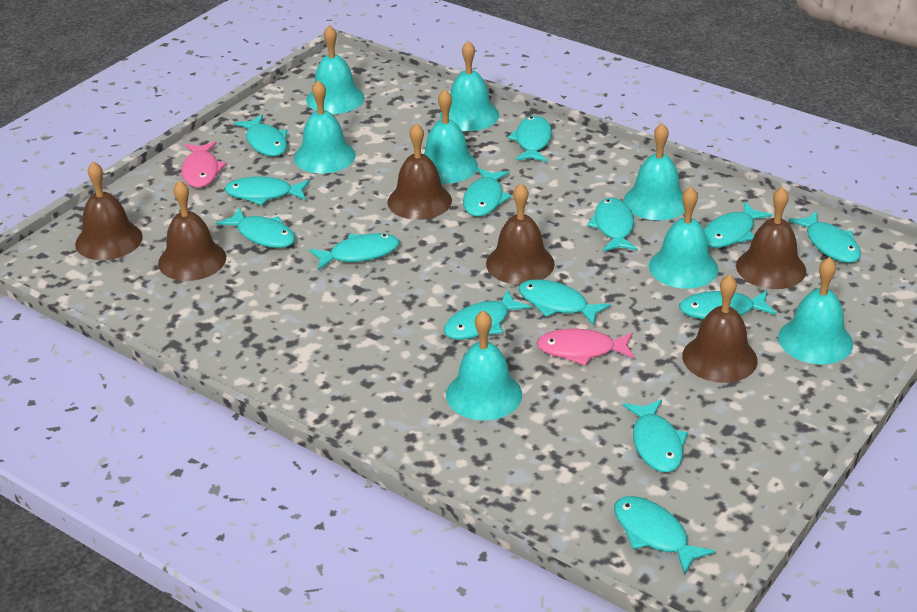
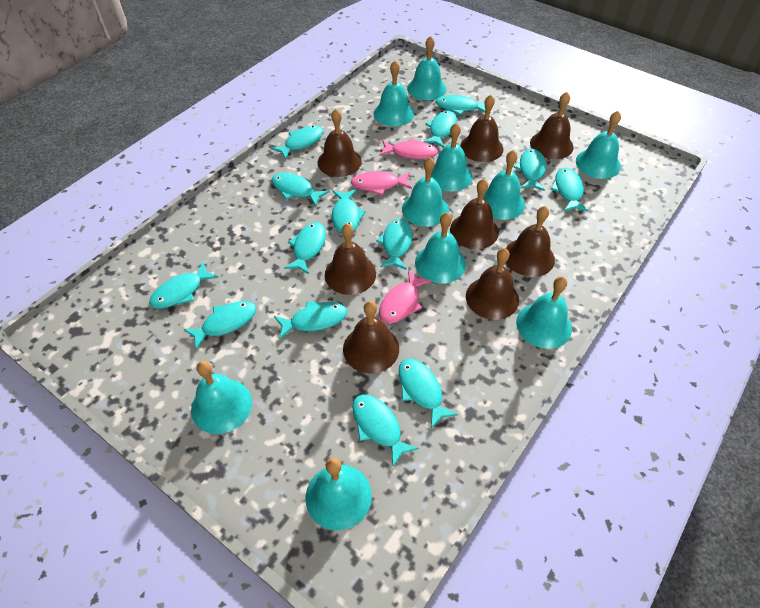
brown bell: [75,161,143,260] [158,180,226,281] [387,123,452,220] [486,183,555,285] [682,274,757,383] [736,187,806,289] = 6 -> [318,109,362,177] [325,223,376,295] [343,301,399,373] [450,179,499,249] [460,95,503,162] [466,248,519,320] [506,206,555,277] [530,92,574,159] = 8
pink fish: [181,142,227,188] [537,329,635,366] = 2 -> [351,171,412,195] [379,269,432,324] [380,138,438,159] = 3
turquoise bell: [294,80,356,174] [306,25,364,114] [424,89,478,184] [440,41,499,131] [446,310,522,420] [624,123,685,220] [649,187,718,289] [778,257,853,364] = 8 -> [191,361,252,434] [306,457,372,531] [374,61,414,126] [402,157,449,227] [407,36,446,101] [415,212,466,284] [431,123,472,192] [483,150,525,220] [516,276,572,349] [576,111,621,179] = 10

